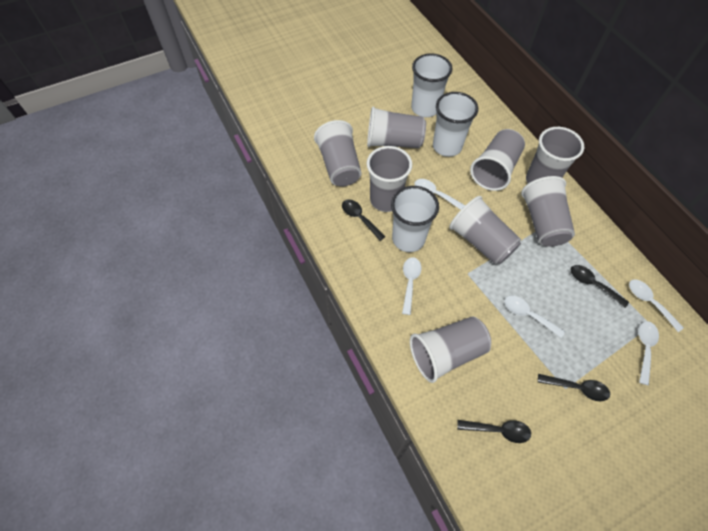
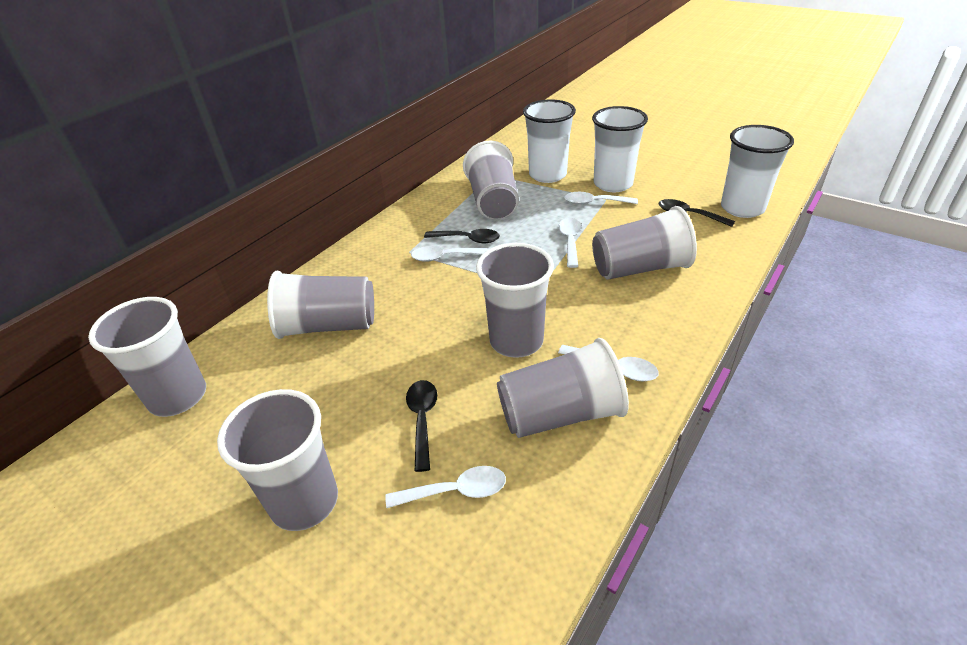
black spoon: [342,199,386,241] [457,420,531,443] [538,374,610,401] [571,265,629,308] = 4 -> [406,380,437,472] [424,229,500,243] [659,199,735,227] = 3
grey cup: [314,120,362,186] [367,106,426,148] [367,146,412,212] [410,316,491,383] [449,196,521,265] [470,129,525,191] [521,176,575,247] [526,127,584,183] = 8 -> [88,297,206,417] [217,389,338,531] [267,271,374,339] [463,141,519,220] [476,243,554,358] [497,338,629,438] [592,206,697,280] = 7

